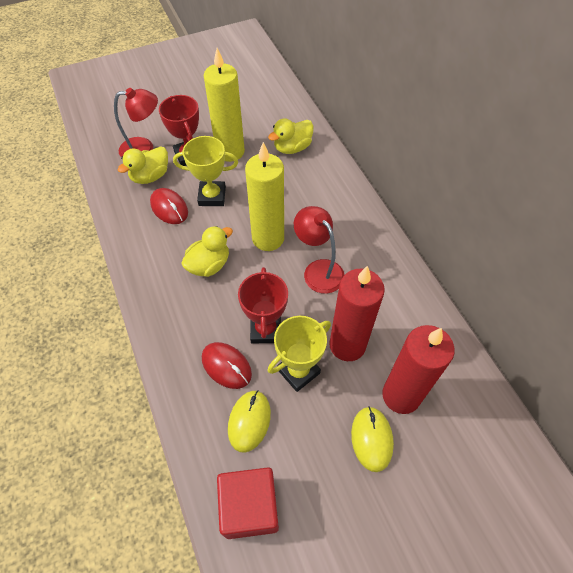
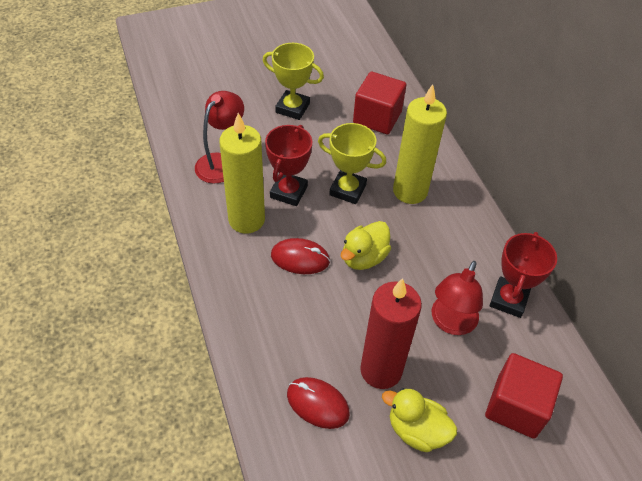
red candle: [329,266,385,361] [382,325,455,414] = 2 -> [360,278,422,389] = 1
red cube: [217,467,279,539] = 1 -> [353,71,406,135] [485,353,563,439] = 2
yellow duck: [117,146,168,184] [181,226,233,277] [268,118,314,154] = 3 -> [341,221,391,270] [382,388,457,452] = 2
yellow mouse: [228,390,271,453] [351,406,394,472] = 2 -> none = 0

